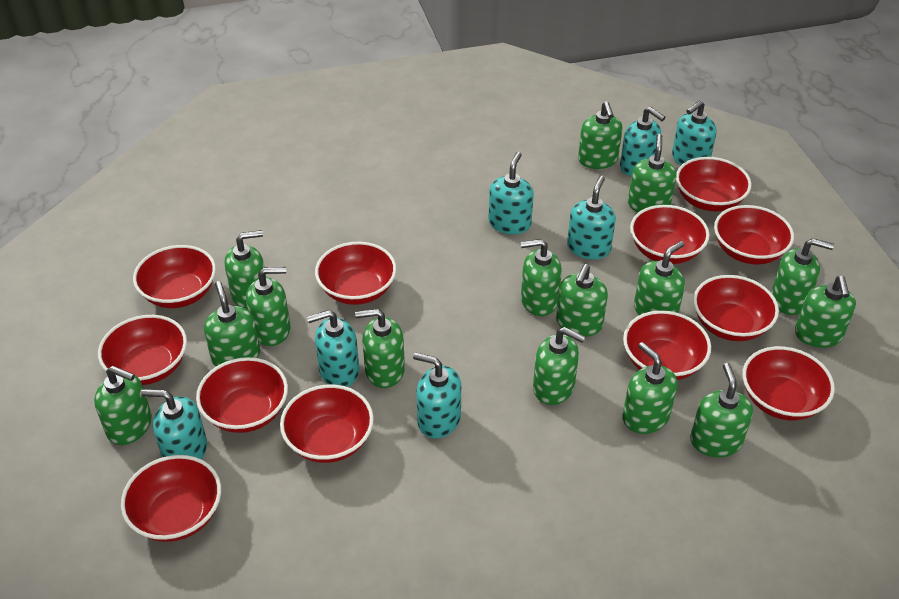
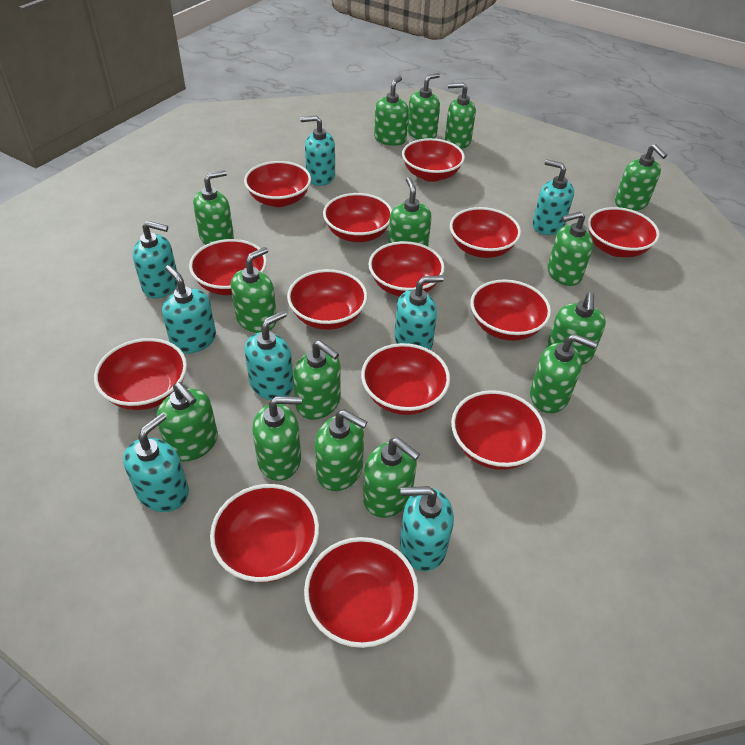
red bowl: [98,315,187,385] [121,455,221,542] [133,245,216,308] [196,357,288,433] [280,384,374,463] [315,242,397,305] [623,310,711,380] [630,205,710,264] [676,157,752,211] [693,275,779,341] [714,205,794,264] [742,346,835,420] = 12 -> [94,338,187,410] [189,239,267,295] [210,484,319,582] [244,161,311,207] [287,269,367,330] [304,537,419,648] [323,193,392,242] [361,343,450,415] [368,241,445,296] [402,138,465,182] [450,207,521,258] [451,390,546,470] [470,279,551,341] [588,207,660,257] = 14
turquoise soap dispenser: [141,389,207,460] [307,310,359,387] [413,352,461,438] [488,152,534,234] [567,176,616,259] [620,107,665,176] [672,100,716,165] = 7 -> [123,413,189,512] [132,221,177,298] [162,265,216,354] [245,310,294,400] [300,116,335,186] [394,275,444,350] [400,486,454,571] [533,159,574,235] = 8

